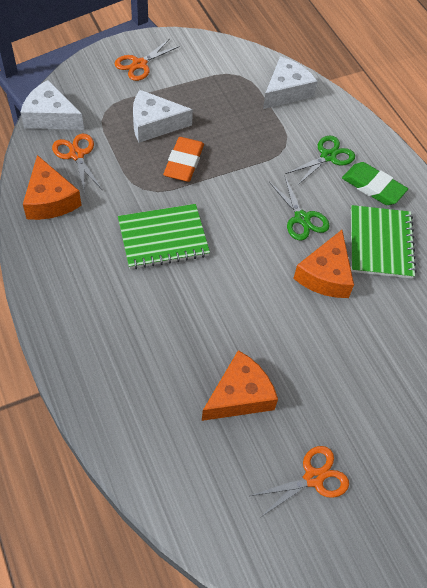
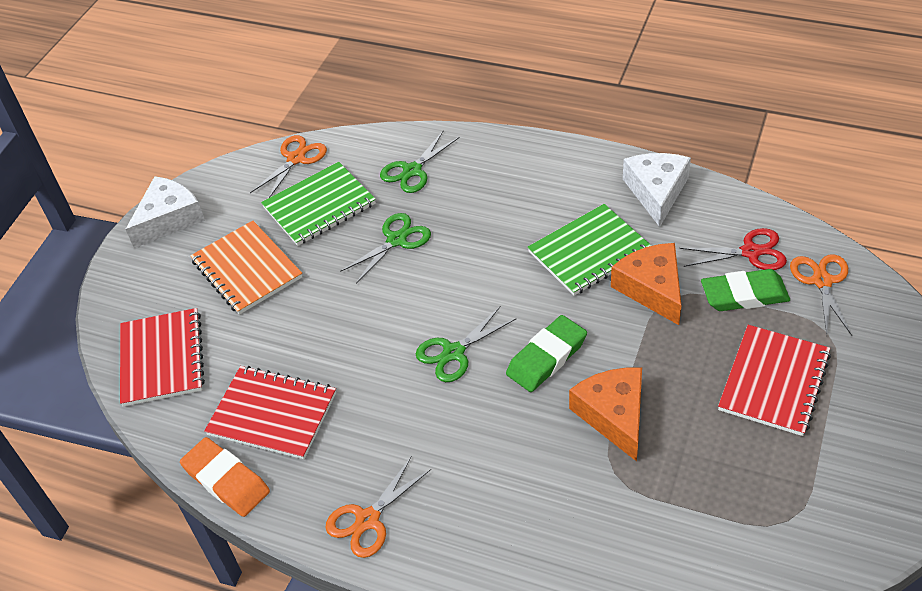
green eraser: [342,162,408,205] = 1 -> [506,315,587,392] [701,269,790,311] = 2
green scissors: [269,177,330,240] [286,136,355,186] = 2 -> [340,213,431,283] [380,131,459,193] [416,306,516,382] = 3
orange cheese: [23,155,82,220] [202,350,278,421] [293,230,354,298] = 3 -> [569,368,642,462] [611,243,681,325] = 2
orange notebook: none = 0 -> [190,221,302,315] = 1
red notebook: none = 0 -> [120,308,205,407] [204,366,336,459] [718,325,831,436] = 3
red scissors: none = 0 -> [679,228,787,270] = 1
white cheese: [20,80,84,130] [133,90,193,143] [263,56,318,109] = 3 -> [126,176,205,248] [623,153,691,227] = 2

